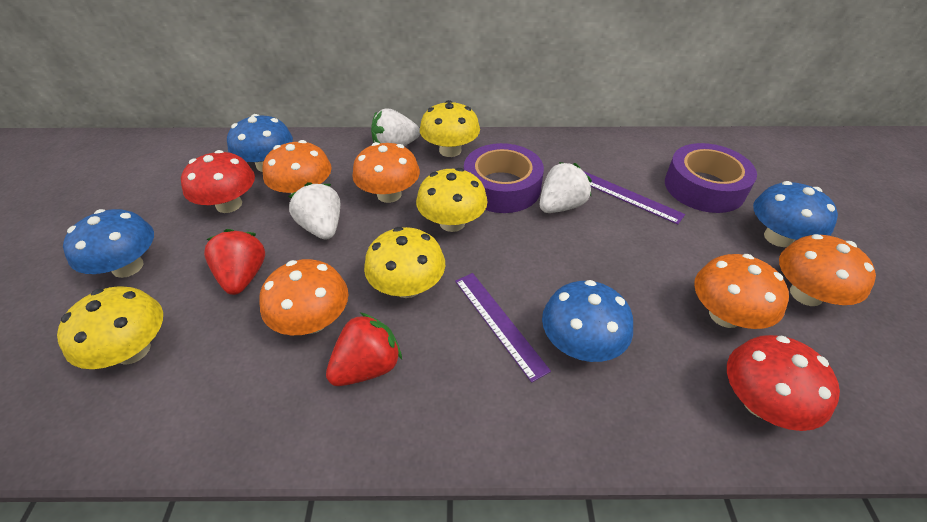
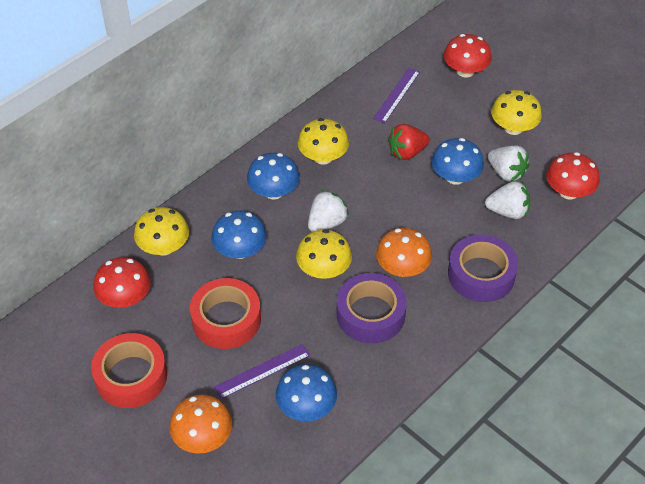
orange mushroom: [259,259,348,335] [263,140,332,194] [352,142,420,203] [694,254,789,329] [779,234,876,306] = 5 -> [170,394,232,454] [376,228,432,277] = 2
red mushroom: [181,150,255,213] [727,335,840,431] = 2 -> [93,257,151,308] [444,34,492,77] [546,152,600,199] = 3
red strawberry: [204,229,265,295] [326,312,402,386] = 2 -> [388,124,430,160] = 1
red tape: none = 0 -> [91,333,167,408] [190,278,261,349] = 2

